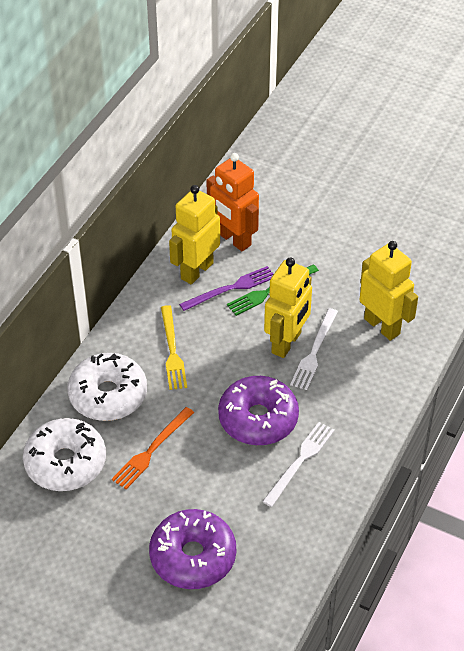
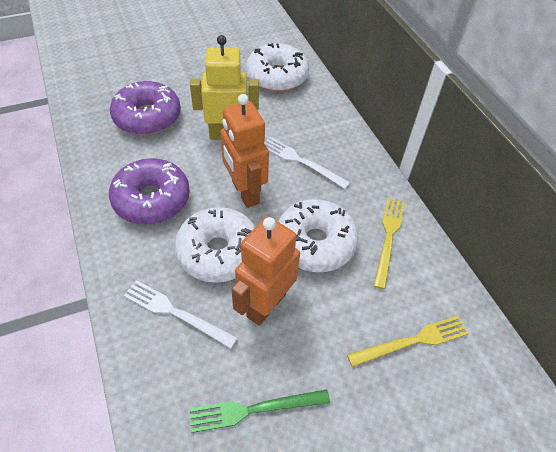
orange fork: [112,407,194,489] = 1 -> none = 0
orange robot: [206,153,259,251] = 1 -> [220,94,269,208] [232,217,300,326] = 2
purple fork: [179,266,273,311] = 1 -> none = 0
white donut: [23,418,106,491] [67,353,147,421] = 2 -> [175,207,255,283] [246,43,309,92] [278,199,359,272] = 3
yellow fork: [161,305,187,390] = 1 -> [347,316,469,367] [373,198,405,289] = 2
yellow robot: [169,185,220,284] [264,258,312,358] [359,241,418,341] = 3 -> [190,35,259,140] = 1

